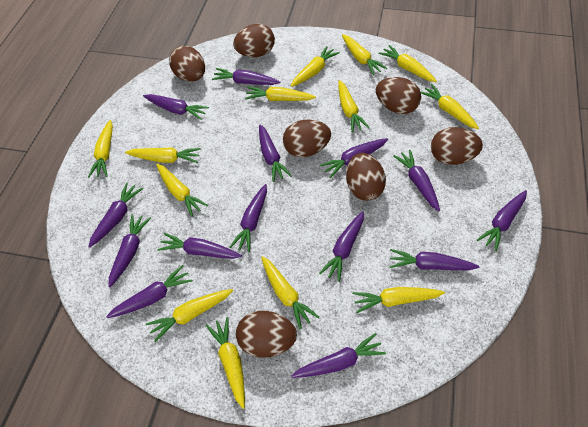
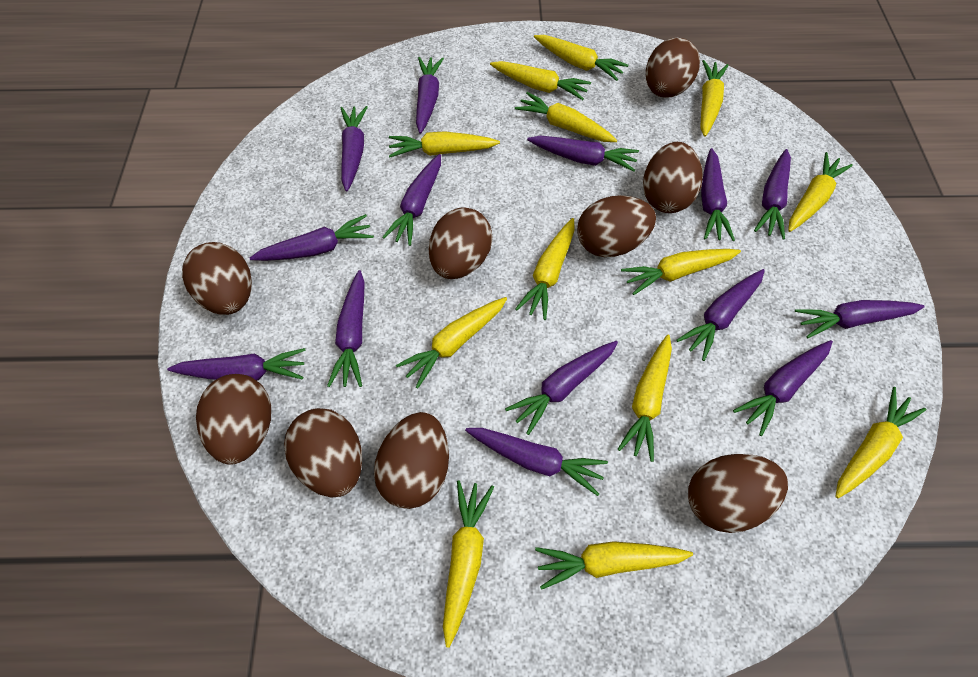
brown egg: [169,46,205,82] [233,24,275,57] [236,311,297,358] [283,120,331,157] [346,153,386,201] [376,77,421,114] [431,127,483,165] = 7 -> [182,242,252,315] [196,374,271,465] [284,408,362,497] [374,412,449,509] [429,208,492,279] [577,195,656,257] [643,142,703,213] [646,38,700,98] [688,454,788,533] = 9

